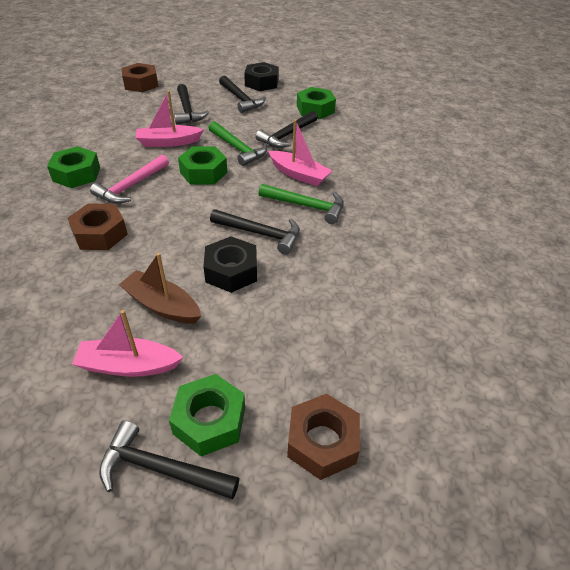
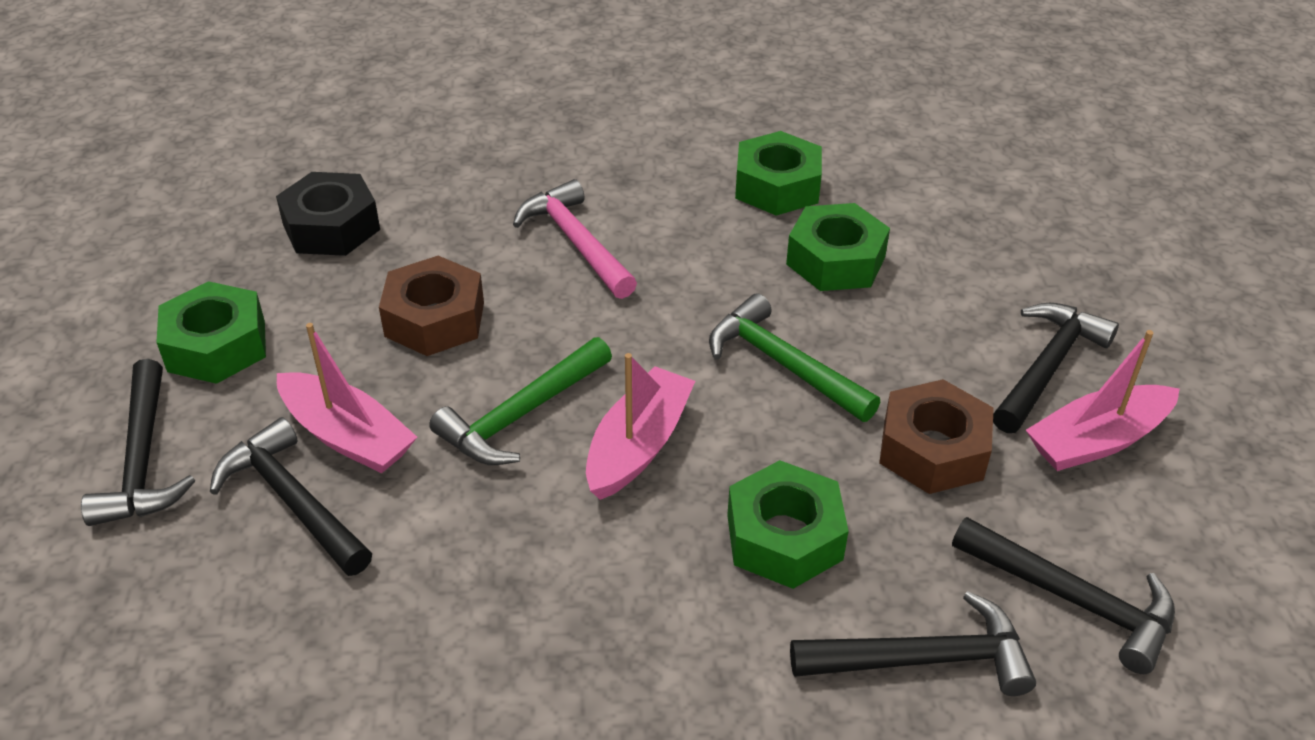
black nut: [203,236,257,293] [244,62,279,91] = 2 -> [276,172,380,256] = 1
brown boat: [119,253,201,324] = 1 -> none = 0
brown nut: [68,203,128,250] [122,63,158,92] [287,394,360,480] = 3 -> [379,256,484,356] [879,379,994,494] = 2

